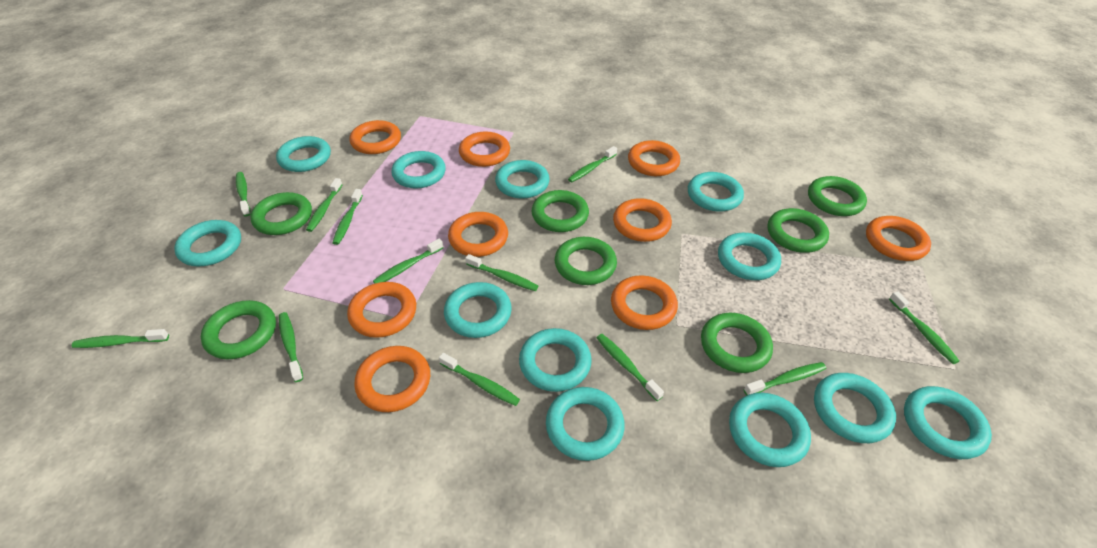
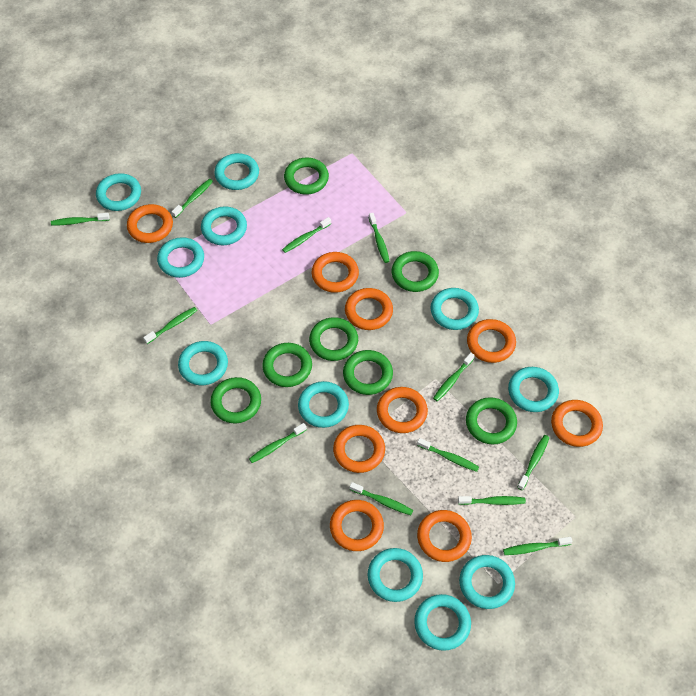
turquoise ring: [174,220,241,266] [276,136,331,172] [391,151,446,189] [444,282,512,338] [495,160,550,199] [519,328,592,392] [546,387,625,461] [688,172,744,212] [718,233,781,280] [729,393,811,467] [814,373,896,443] [904,386,992,459] = 12 -> [96,173,141,211] [157,237,204,278] [178,341,228,385] [201,206,247,245] [214,153,259,190] [298,381,349,428] [368,548,423,602] [414,594,471,651] [431,288,479,330] [459,555,515,609] [508,367,559,412] = 11

